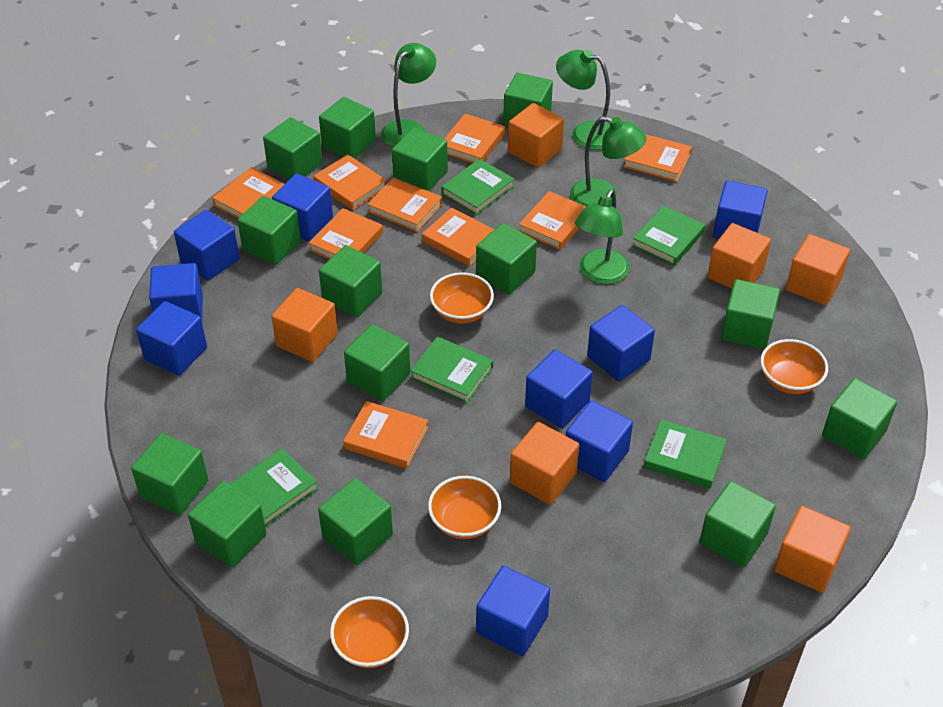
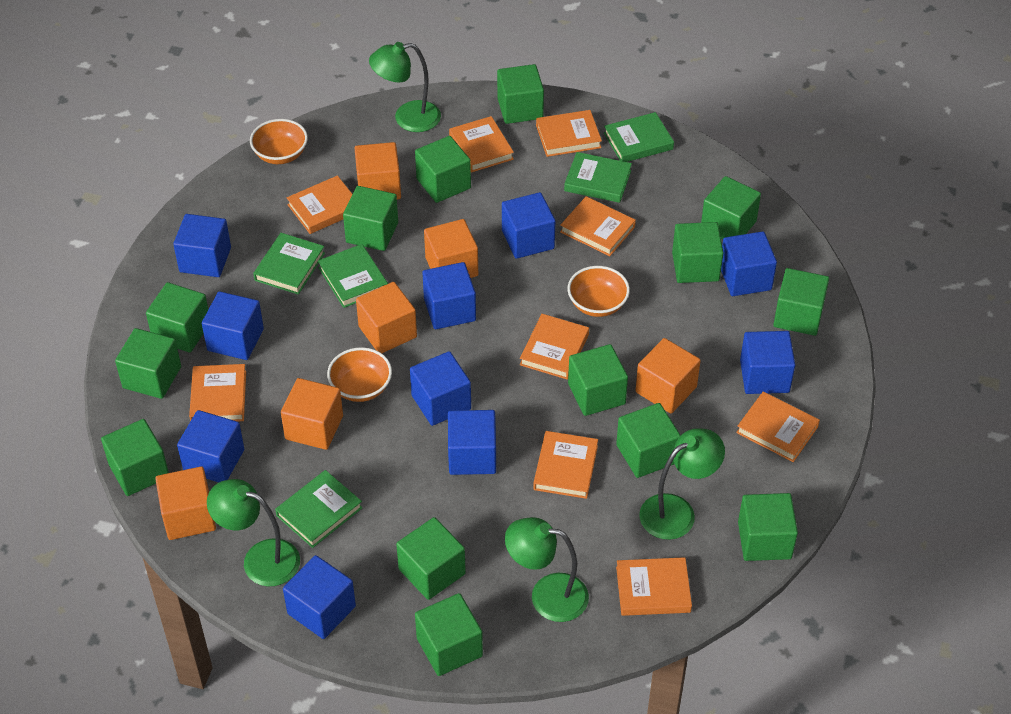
blue cube: [136,301,207,376] [149,263,203,320] [174,210,240,281] [272,174,333,241] [476,566,550,656] [525,349,593,429] [566,400,633,482] [587,305,655,382] [713,181,767,239] = 9 -> [173,214,231,277] [177,410,244,482] [202,291,264,360] [283,555,356,639] [410,351,471,426] [422,262,476,329] [448,410,496,475] [502,192,555,259] [721,231,777,296] [740,331,795,394] = 10
orange bowl: [330,596,409,668] [428,476,501,539] [430,272,494,324] [760,339,828,394] = 4 -> [250,119,308,164] [327,347,392,402] [568,266,630,317] = 3

